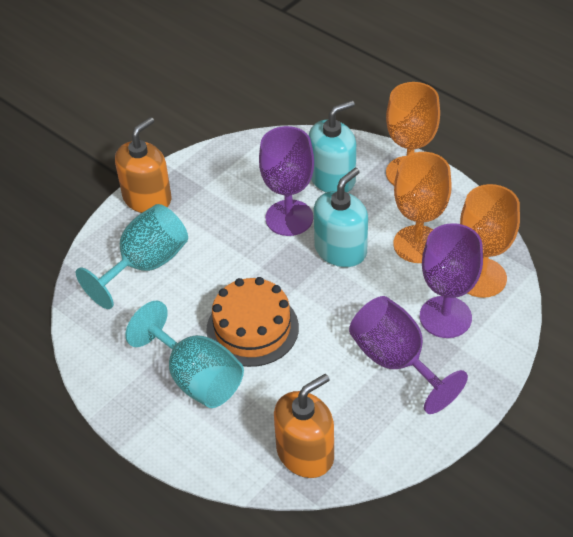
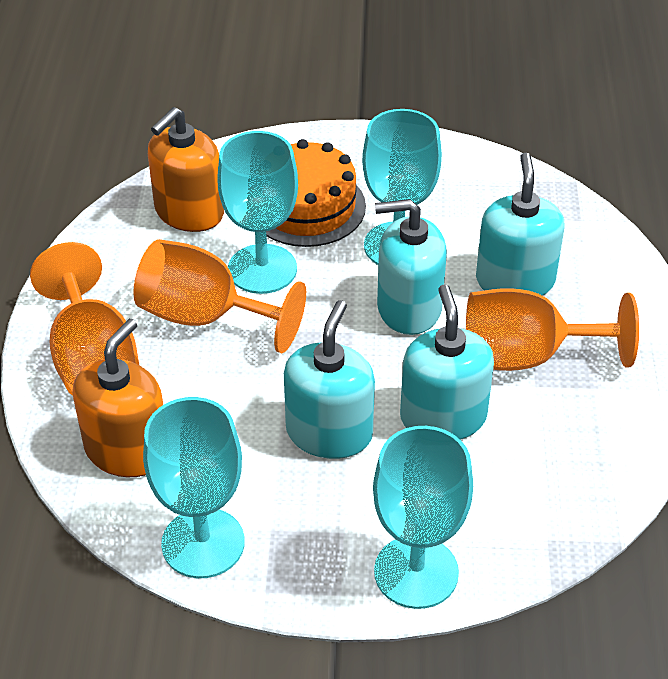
purple goblet: [259,126,314,236] [349,296,468,414] [420,223,483,338] = 3 -> none = 0
turquoise goblet: [76,204,188,309] [125,301,244,408] = 2 -> [143,397,245,578] [218,131,298,294] [362,109,442,265] [373,426,473,609] = 4
turquoise soap dispenser: [309,100,356,192] [314,168,368,267] = 2 -> [284,300,375,459] [375,199,447,335] [400,284,494,440] [476,153,565,296] = 4

